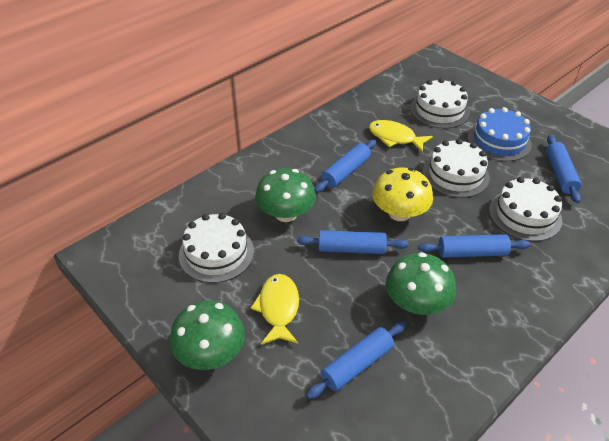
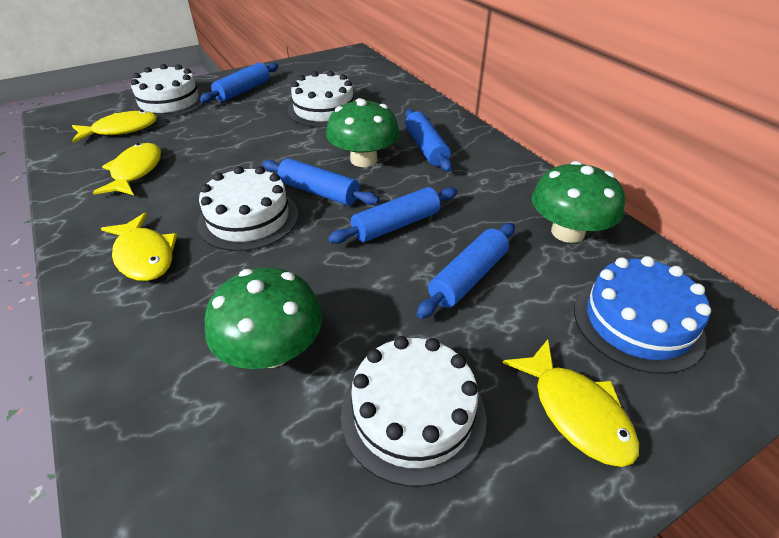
yellow fish: [250,274,299,345] [369,120,433,153] = 2 -> [72,110,157,143] [93,143,161,195] [101,212,177,281] [503,339,639,467] = 4
yellow mushroom: [372,167,433,221] = 1 -> none = 0

